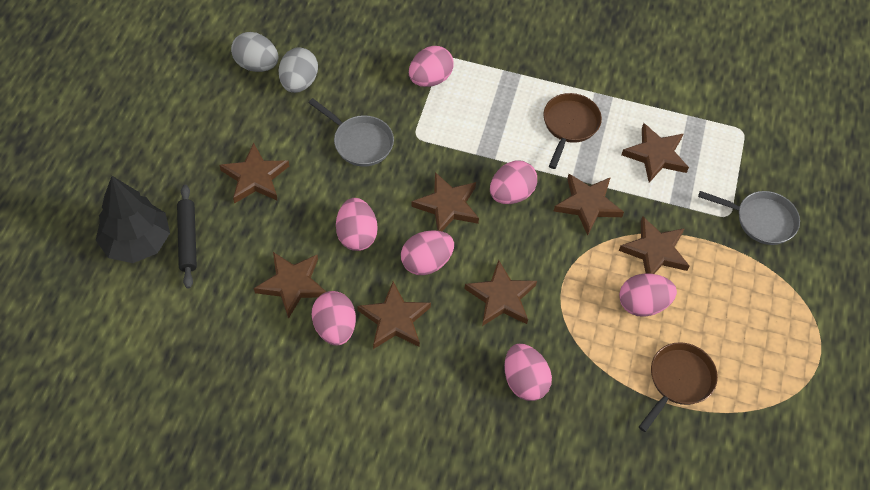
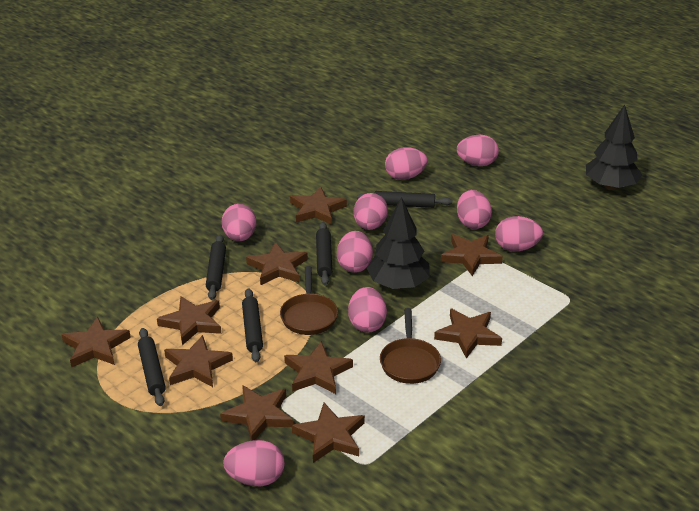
black rolling pin: [177,185,197,289] = 1 -> [138,328,166,406] [206,235,226,300] [242,288,263,362] [316,222,332,285] [357,191,452,208] = 5
black tree: [96,176,170,263] = 1 -> [367,197,430,289] [586,105,642,190] = 2
brown star: [219,143,289,204] [254,252,326,319] [357,282,431,349] [411,172,479,231] [465,260,537,326] [554,174,624,235] [619,217,690,274] [621,123,689,183] = 8 -> [61,317,131,368] [157,296,221,345] [164,335,233,387] [220,385,293,441] [246,242,308,285] [284,341,353,394] [290,187,347,225] [292,403,365,463] [434,308,502,359] [441,234,503,276] = 10
grey egg: [231,32,279,72] [279,47,318,93] = 2 -> none = 0
grey pan: [308,98,394,167] [698,191,800,245] = 2 -> none = 0
pink egg: [312,291,356,346] [336,198,378,251] [401,230,454,275] [409,46,454,87] [490,161,537,204] [504,344,552,401] [619,273,677,317] = 7 -> [222,204,256,241] [223,440,285,486] [337,231,373,273] [348,287,387,332] [354,193,388,230] [385,147,428,180] [457,135,499,166] [457,190,492,229] [495,216,543,251] = 9

